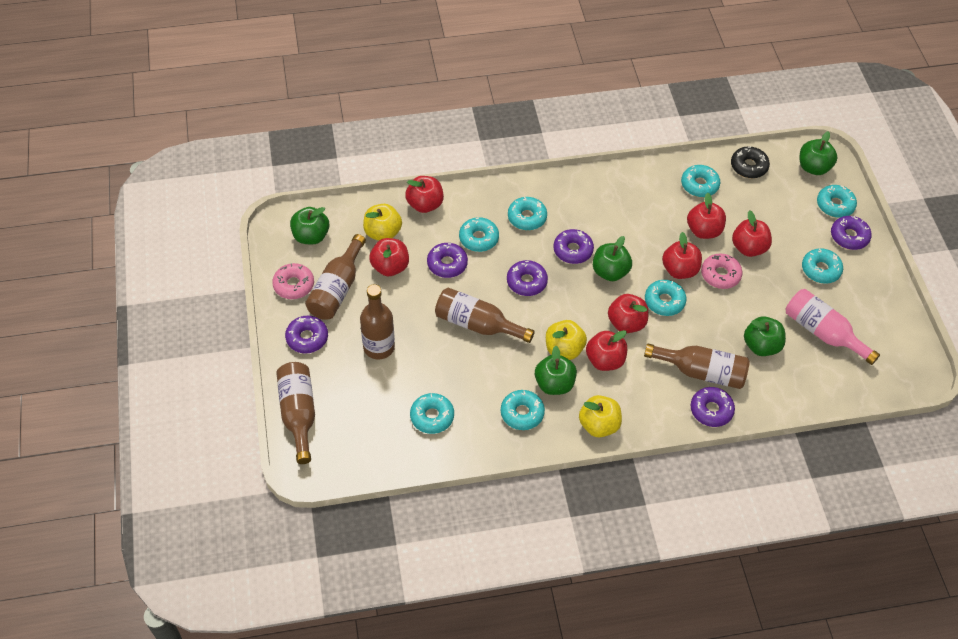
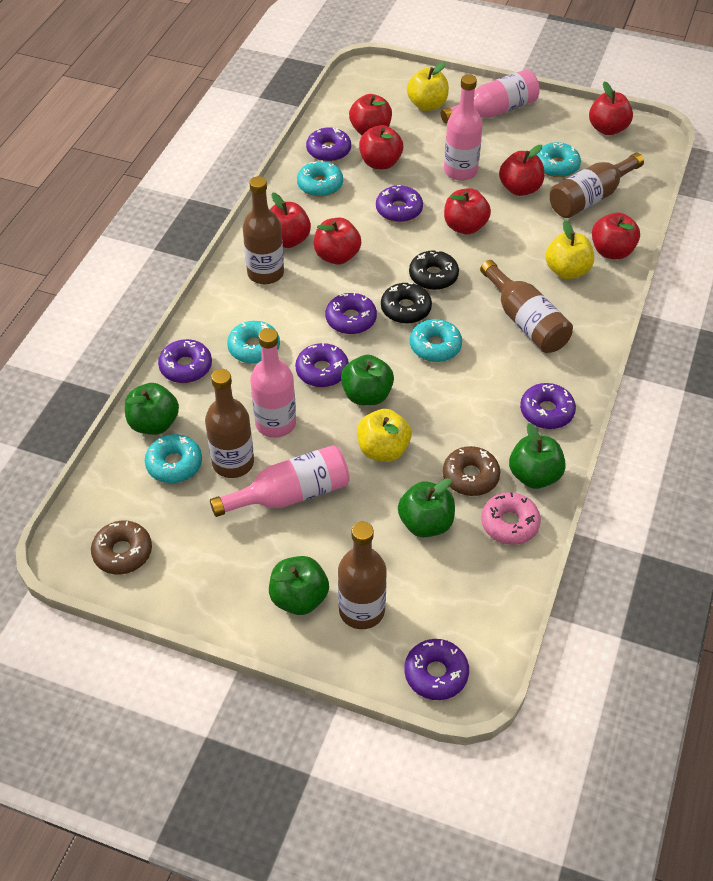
black donut: [731,146,770,178] = 1 -> [381,283,432,324] [409,250,459,290] = 2
brown donut: none = 0 -> [91,521,152,575] [443,446,500,496] = 2
pink bottle: [785,289,880,365] = 1 -> [210,445,350,517] [250,328,296,438] [441,69,540,124] [444,74,483,181] = 4
pink donut: [272,263,314,299] [701,254,742,289] = 2 -> [481,492,541,545] = 1
purple donut: [285,316,328,353] [427,243,468,278] [507,260,548,296] [553,229,594,264] [691,387,735,427] [831,216,872,250] = 6 -> [158,339,212,383] [295,343,349,387] [306,127,351,162] [325,292,377,334] [376,185,423,222] [404,639,469,700] [520,383,576,429] = 7
red apple: [369,238,409,276] [405,176,444,213] [586,330,627,371] [608,294,648,333] [662,232,702,279] [687,193,726,239] [732,210,772,257] = 7 -> [270,192,311,248] [314,218,361,265] [349,94,392,135] [359,125,403,170] [444,188,491,234] [499,145,544,196] [589,81,633,135] [592,213,640,259] = 8
turquoise donut: [410,393,454,434] [459,217,499,252] [501,390,545,430] [508,197,547,230] [645,280,687,316] [681,165,720,197] [802,248,843,284] [817,185,857,218] = 8 -> [145,434,202,483] [227,321,280,364] [297,160,343,197] [410,319,462,362] [537,142,581,177] = 5

